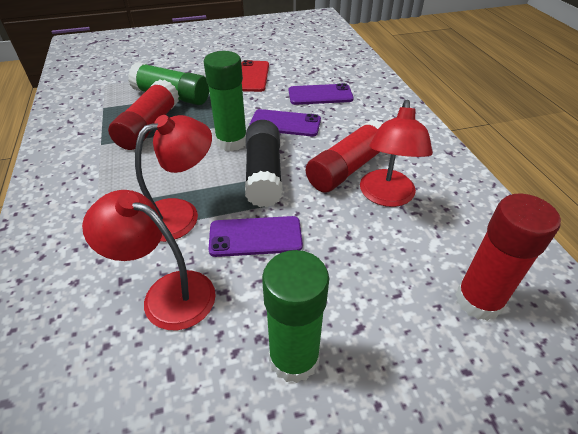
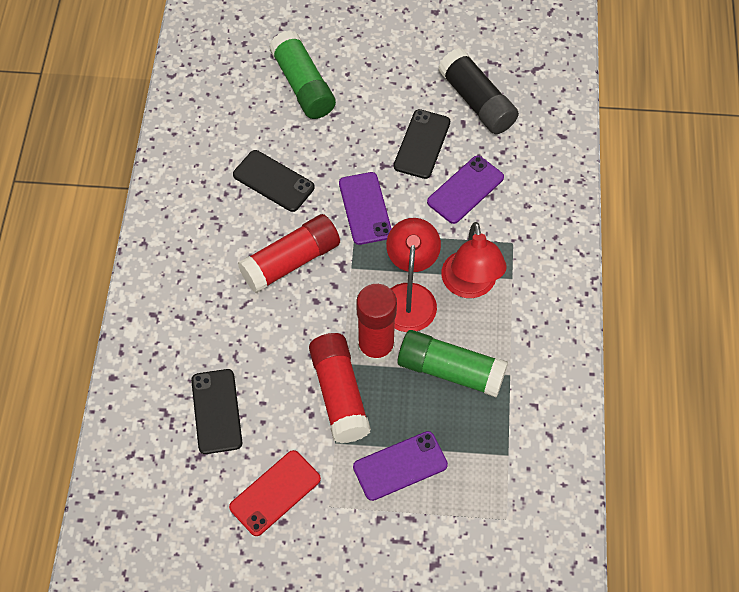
black phone: none = 0 -> [191,369,242,454] [233,150,315,212] [394,109,450,179] = 3
green glue stick: [128,62,209,105] [204,51,246,152] [262,250,329,383] = 3 -> [269,30,336,119] [398,330,508,398] = 2
red lamp: [82,190,216,330] [135,115,212,242] [360,100,433,207] = 3 -> [386,218,441,332] [441,222,507,298] = 2

